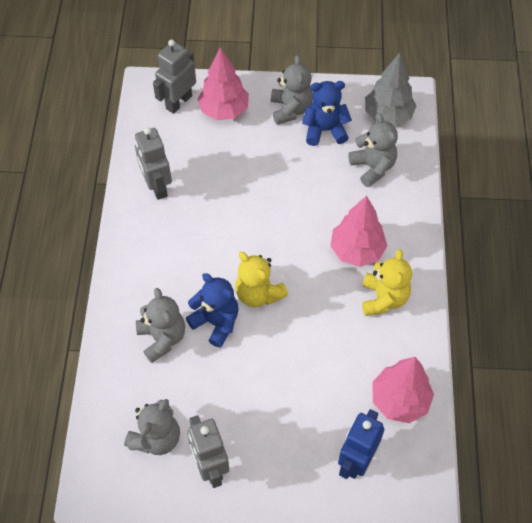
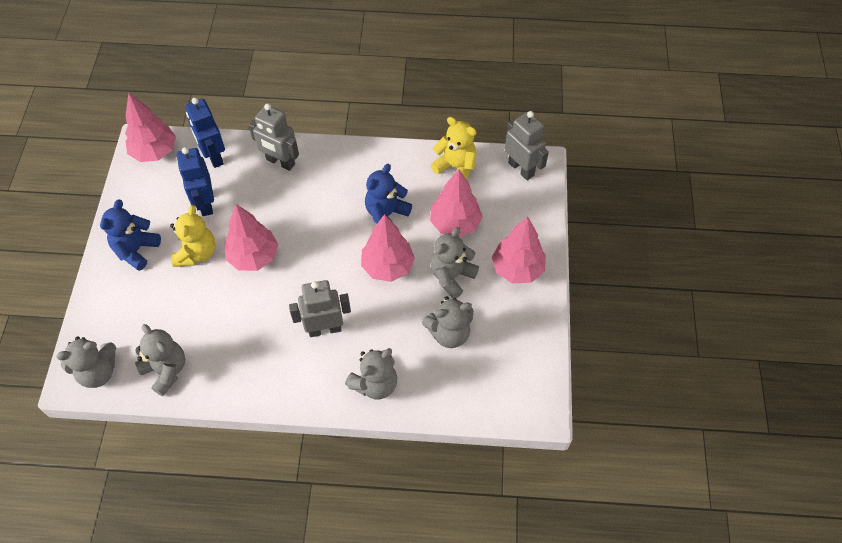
blue robot: [338,409,384,479] = 1 -> [177,147,214,216] [185,98,225,168] = 2
grey teddy bear: [124,399,180,455] [136,288,185,363] [271,55,313,125] [348,113,398,187] = 4 -> [56,336,116,388] [135,324,185,396] [345,348,398,399] [422,296,474,348] [430,227,479,298] = 5
grey tree: [365,53,416,126] = 1 -> none = 0
pink tree: [197,47,249,120] [330,195,387,267] [372,357,434,423] = 3 -> [125,93,176,162] [224,204,278,271] [361,214,415,282] [430,169,483,237] [492,217,546,283] = 5

